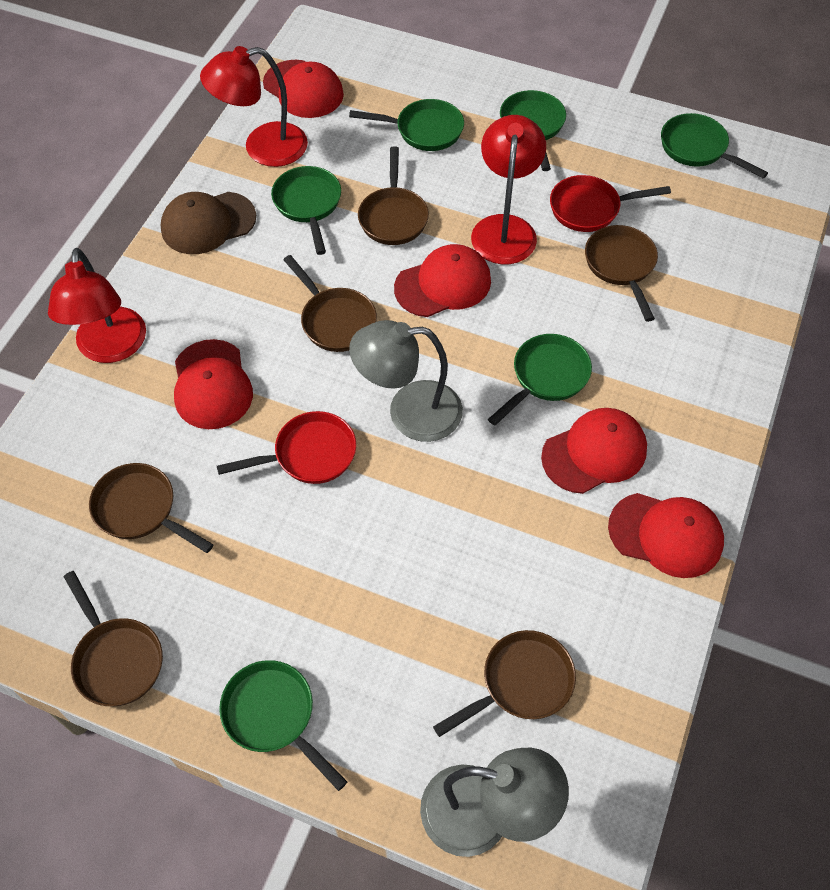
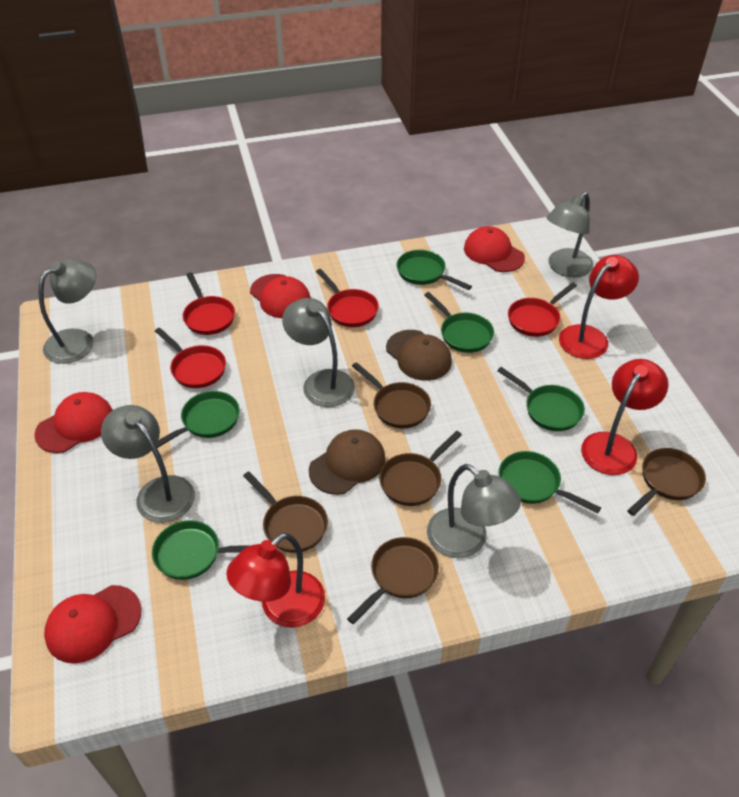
brown cap: [161,192,256,254] = 1 -> [309,429,386,495] [386,330,452,381] = 2
brown pan: [64,571,163,706] [89,463,214,553] [283,255,377,352] [358,146,429,245] [433,630,576,737] [585,225,658,322] = 6 -> [243,471,328,553] [347,537,439,624] [352,362,431,428] [379,431,462,506] [627,448,706,516] = 5
grey lamp: [349,320,463,442] [420,748,569,857] = 2 -> [38,259,96,364] [101,405,195,523] [282,298,355,407] [427,464,521,558] [546,192,594,277] = 5
red cap: [174,339,253,429] [263,60,344,118] [394,244,491,317] [541,408,647,494] [608,493,724,578] = 5 -> [34,392,113,453] [44,585,141,663] [250,274,311,318] [464,226,525,272] = 4
red pan: [217,411,356,484] [550,175,671,232] = 2 -> [155,328,226,388] [183,272,235,335] [316,269,379,327] [508,282,577,337] = 4

